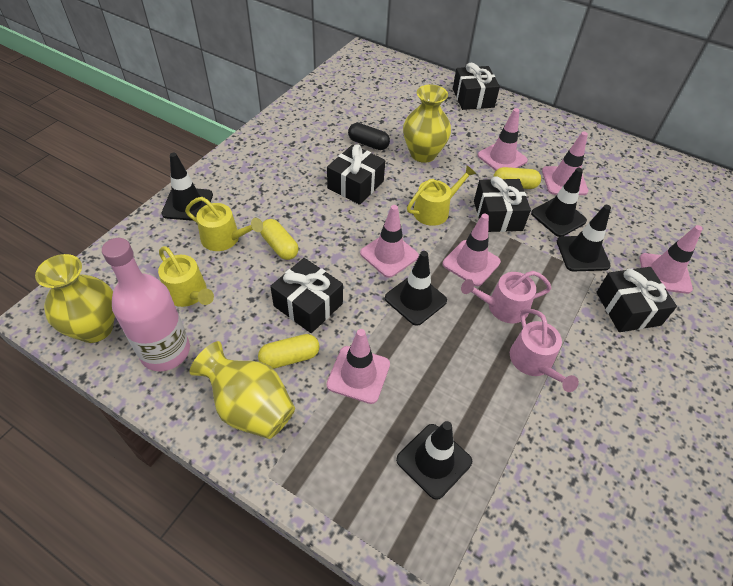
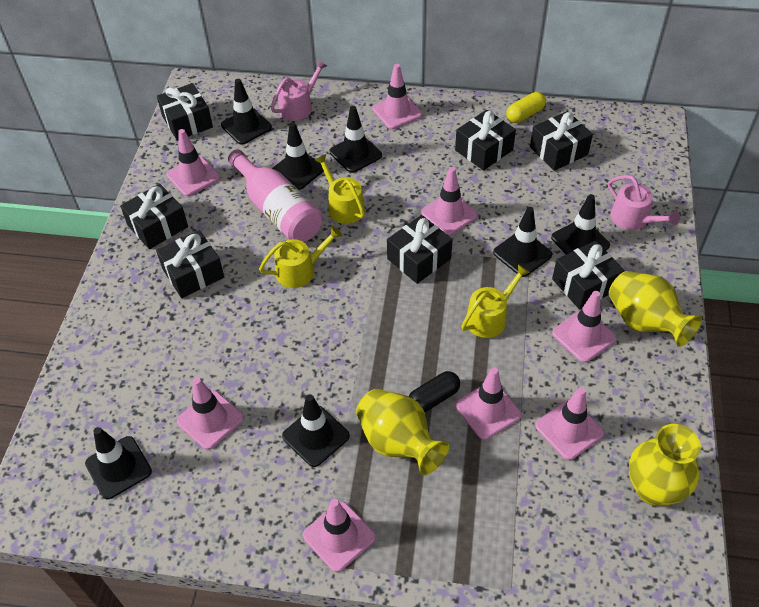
black gift: [270,258,343,333] [327,145,385,205] [453,63,500,110] [474,176,531,232] [596,267,677,332] = 5 -> [120,184,188,249] [156,230,224,298] [157,83,213,141] [387,215,453,284] [455,110,516,171] [530,111,593,171] [552,240,625,310] = 7
black traffic cone: [161,153,213,221] [385,251,447,326] [396,421,472,500] [531,168,587,237] [557,205,611,271] = 5 -> [85,427,152,499] [221,79,272,145] [272,122,324,190] [282,394,350,467] [330,106,382,173] [493,207,552,277] [551,194,610,254] = 7
pink traffic cone: [326,329,390,404] [360,205,419,278] [443,214,501,286] [477,108,528,171] [542,131,588,195] [639,225,703,294] = 6 -> [167,129,220,196] [177,377,244,450] [303,499,376,572] [372,64,422,129] [421,167,478,236] [455,367,522,440] [535,387,604,460] [552,291,616,363] = 8
yellow capsule: [258,334,320,369] [260,219,299,260] [493,167,541,189] = 3 -> [506,92,546,123] = 1

